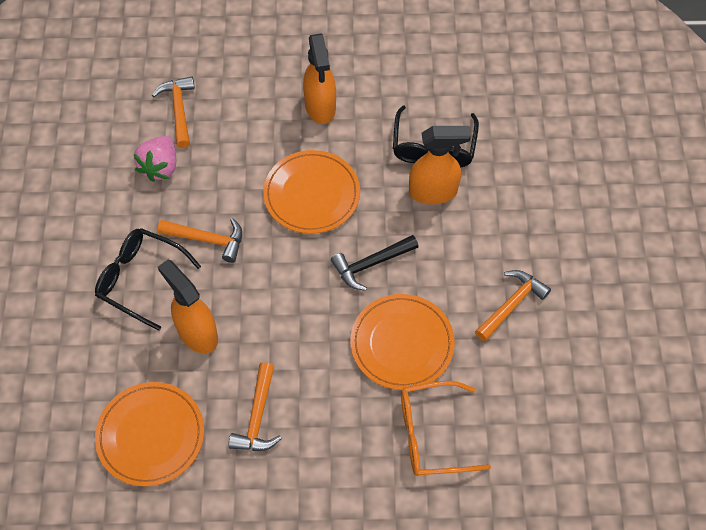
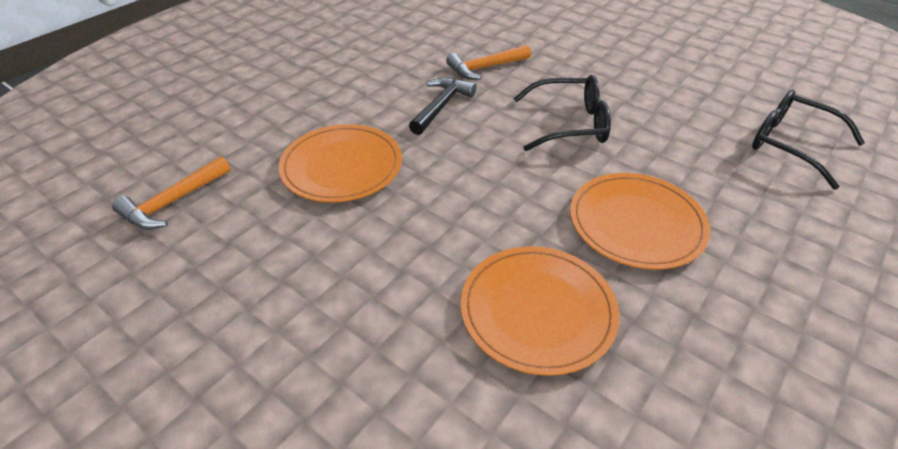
orange glasses: [401,381,491,476] = 1 -> none = 0
orange hammer: [152,76,195,148] [158,218,242,263] [228,362,281,451] [475,270,551,341] = 4 -> [112,156,231,230] [446,45,531,80] = 2
orange spray bottle: [158,259,218,353] [303,33,336,124] [409,126,471,204] = 3 -> none = 0
pink strawberry: [134,136,176,182] = 1 -> none = 0

